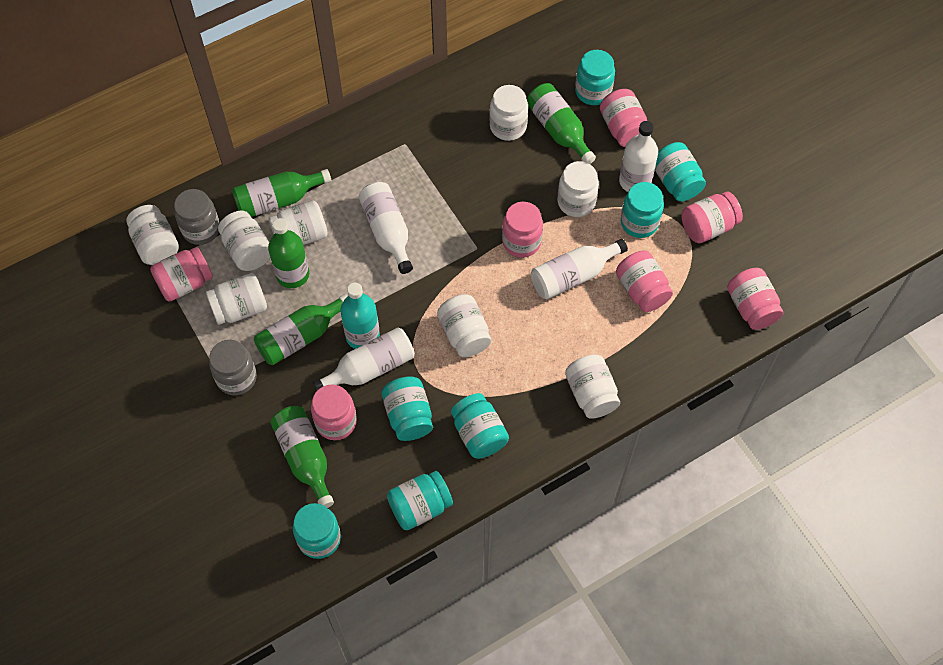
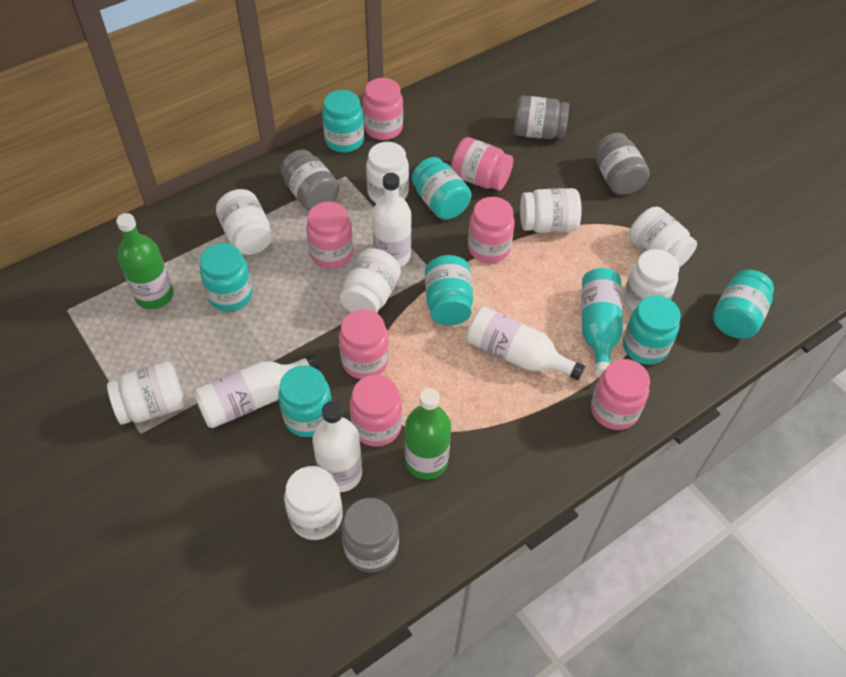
green bottle: [232,169,331,217] [254,294,348,365] [268,218,309,288] [270,406,334,508] [527,83,596,164] = 5 -> [116,213,173,309] [405,388,451,480] = 2
grey jar: [174,189,220,245] [209,340,257,396] = 2 -> [281,149,339,211] [341,498,399,573] [514,96,569,139] [594,133,650,195] = 4

